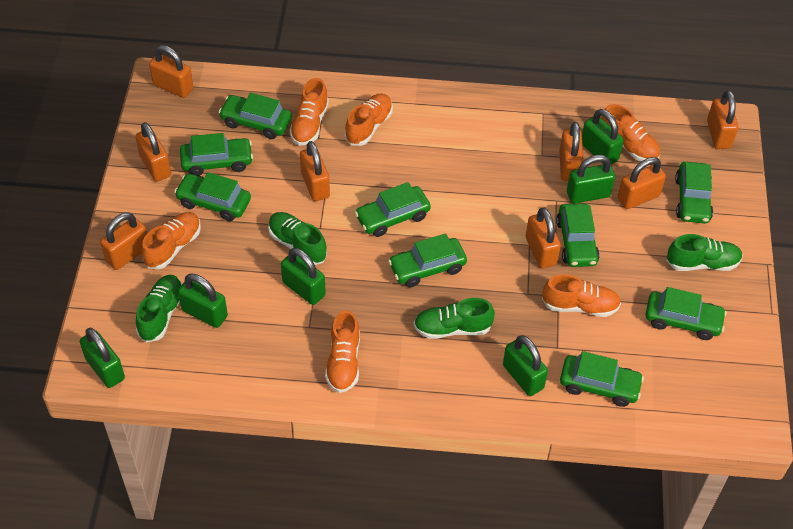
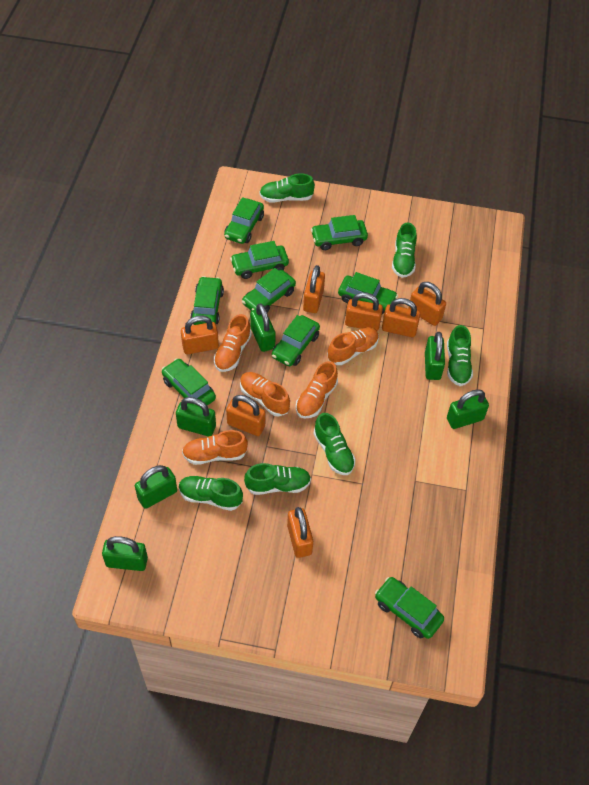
green shoe: [136,275,182,342] [268,212,327,265] [414,298,495,339] [666,234,743,271] = 4 -> [179,476,243,511] [244,463,311,495] [260,173,315,202] [313,413,356,475] [392,223,417,278] [447,325,473,386] = 6
orange padlock: [100,212,147,270] [135,122,171,182] [149,45,193,98] [300,141,330,201] [526,208,561,268] [559,122,583,181] [617,157,666,209] [707,90,738,149] = 8 -> [181,315,219,354] [226,395,265,436] [287,507,313,558] [303,265,325,313] [345,292,383,331] [382,298,420,337] [409,282,446,326] = 7
orange shoe: [141,212,201,269] [290,78,329,145] [325,310,360,393] [345,93,393,146] [542,274,621,317] [601,104,660,161] = 6 -> [182,430,248,465] [214,314,252,372] [240,372,290,417] [296,361,338,418] [327,327,379,365] = 5

